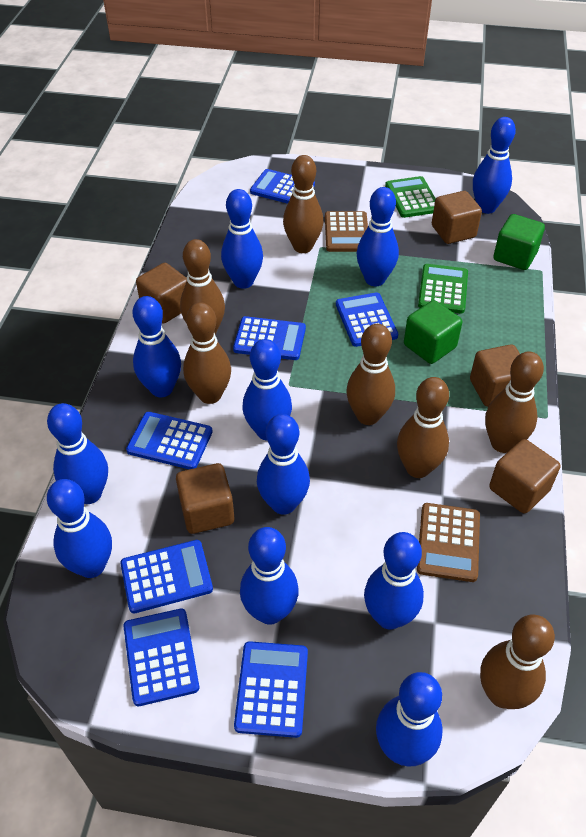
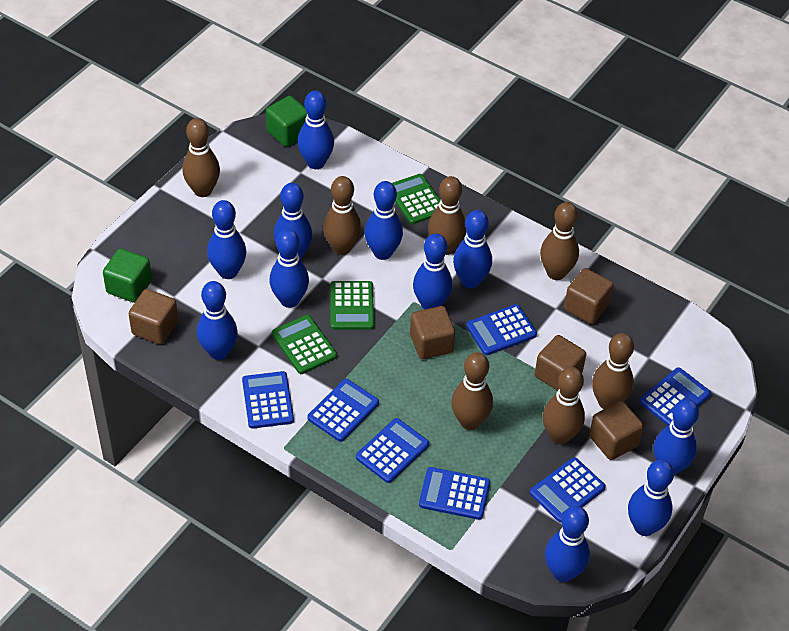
brown calculator: [325,211,368,252] [417,503,480,582] = 2 -> none = 0
green calculator: [385,176,436,218] [418,264,468,314] = 2 -> [272,315,337,374] [330,281,374,330] [392,174,441,225] = 3

